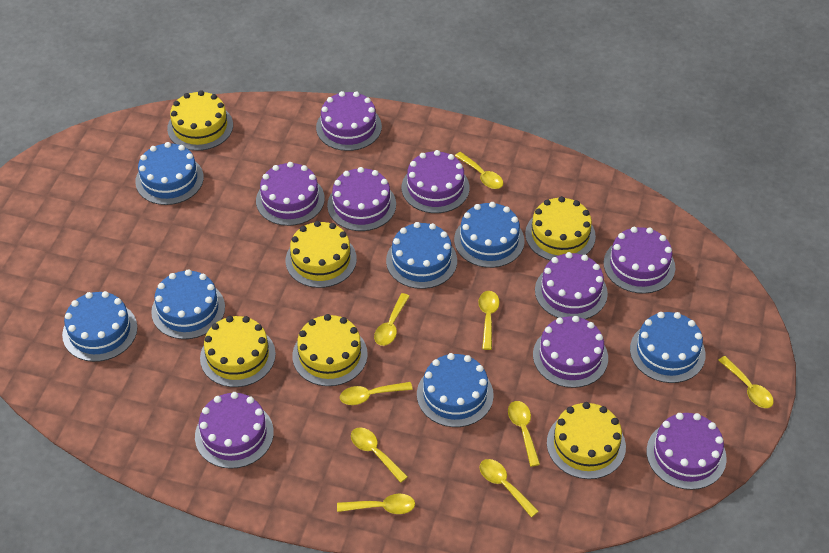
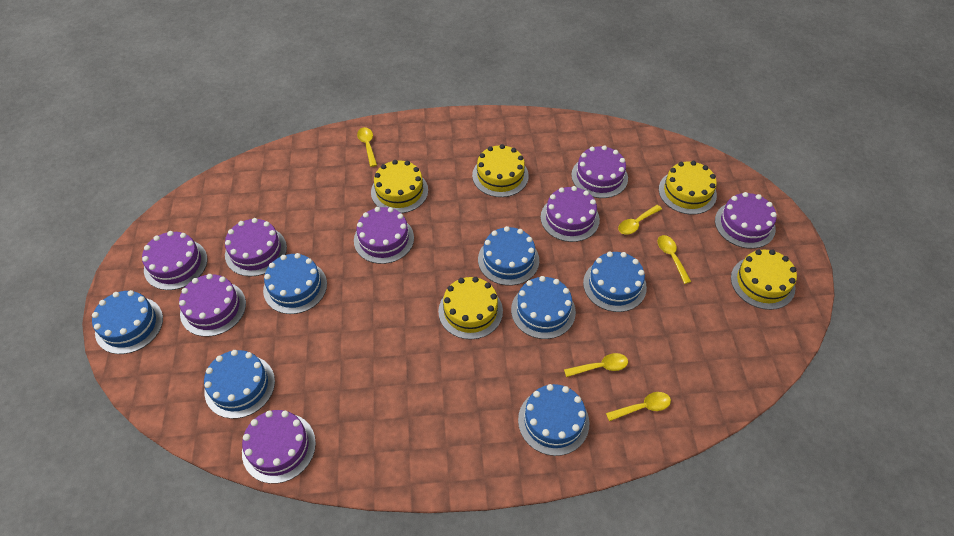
purple cake: [195,392,274,469] [256,162,325,226] [316,91,382,151] [327,167,396,231] [402,150,470,213] [533,316,608,388] [535,252,608,319] [604,227,675,294] [646,413,727,490] = 9 -> [142,231,207,290] [179,274,246,337] [225,218,287,277] [242,410,316,484] [354,207,414,264] [541,186,600,242] [571,145,628,198] [715,192,777,249] = 8
yellow cake: [167,90,233,151] [200,316,276,387] [286,221,357,288] [292,314,368,386] [525,196,596,260] [547,402,626,479] = 6 -> [371,160,428,213] [438,277,503,339] [472,144,529,197] [659,161,717,215] [731,249,797,310] = 5
yellow spoon: [337,494,415,514] [340,382,413,405] [351,427,408,483] [374,293,410,346] [455,152,503,189] [478,291,500,350] [480,459,539,517] [508,401,540,467] [718,356,774,408] = 9 -> [357,127,377,167] [564,353,628,377] [606,392,671,421] [618,205,662,235] [658,235,691,284] = 5

